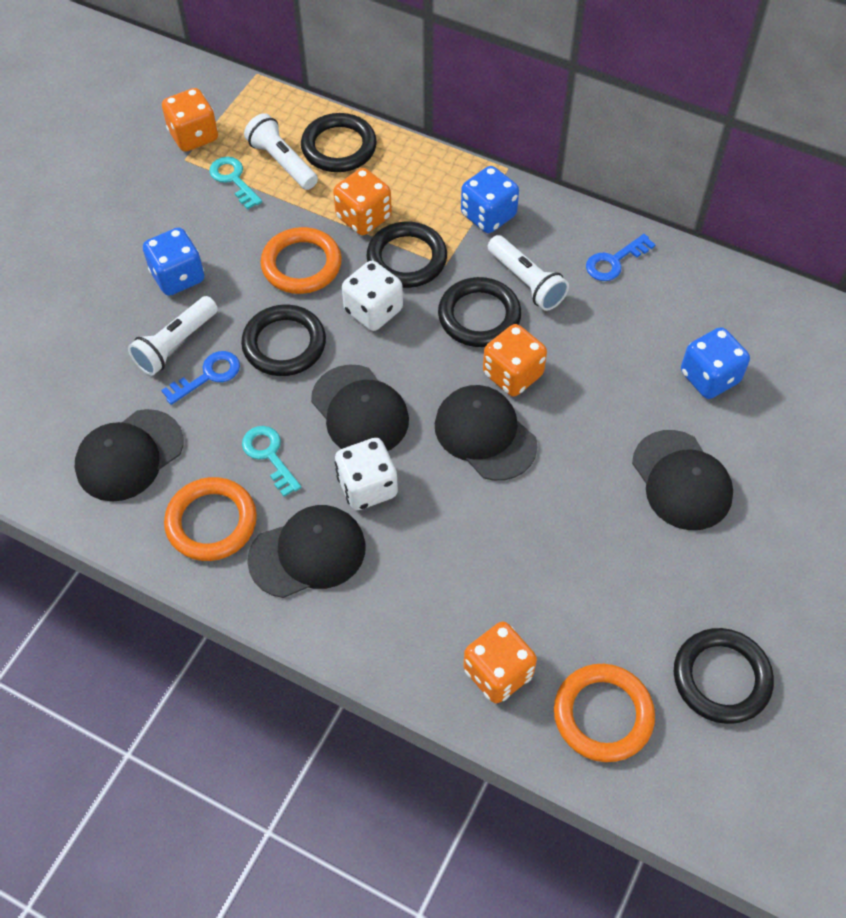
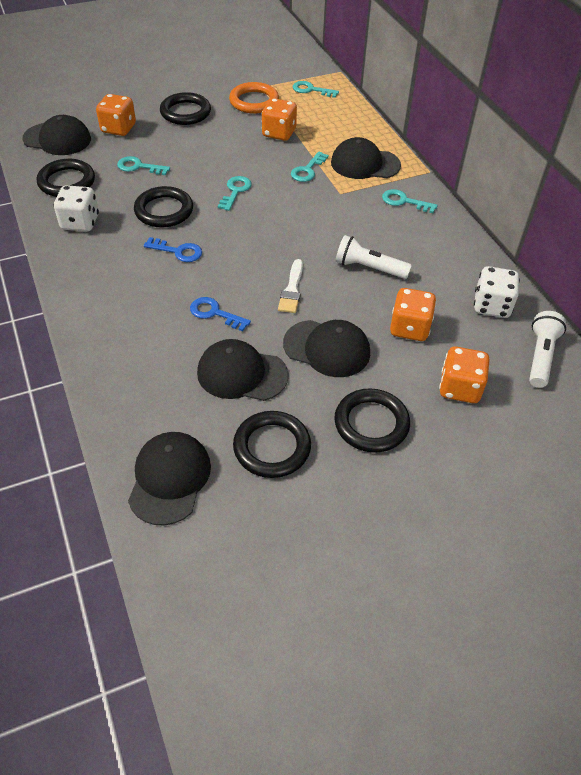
blue dice: [143,227,204,296] [461,166,519,233] [681,327,750,399] = 3 -> none = 0
orange ring: [164,477,257,561] [260,227,342,294] [554,664,655,762] = 3 -> [229,82,279,114] = 1
turquoise key: [209,157,262,210] [242,426,301,497] = 2 -> [117,156,170,175] [218,176,252,211] [291,151,329,182] [293,81,339,98] [382,189,438,213] = 5
white brush: none = 0 -> [278,259,303,313] = 1
white flashlight: [128,296,218,375] [244,113,318,190] [488,235,569,311] = 3 -> [336,235,412,279] [529,311,566,388] = 2

